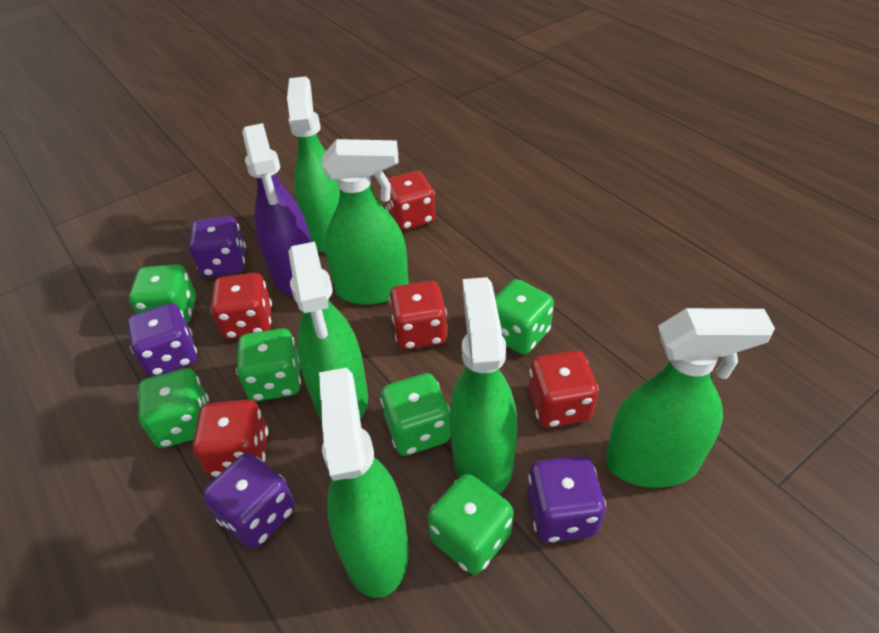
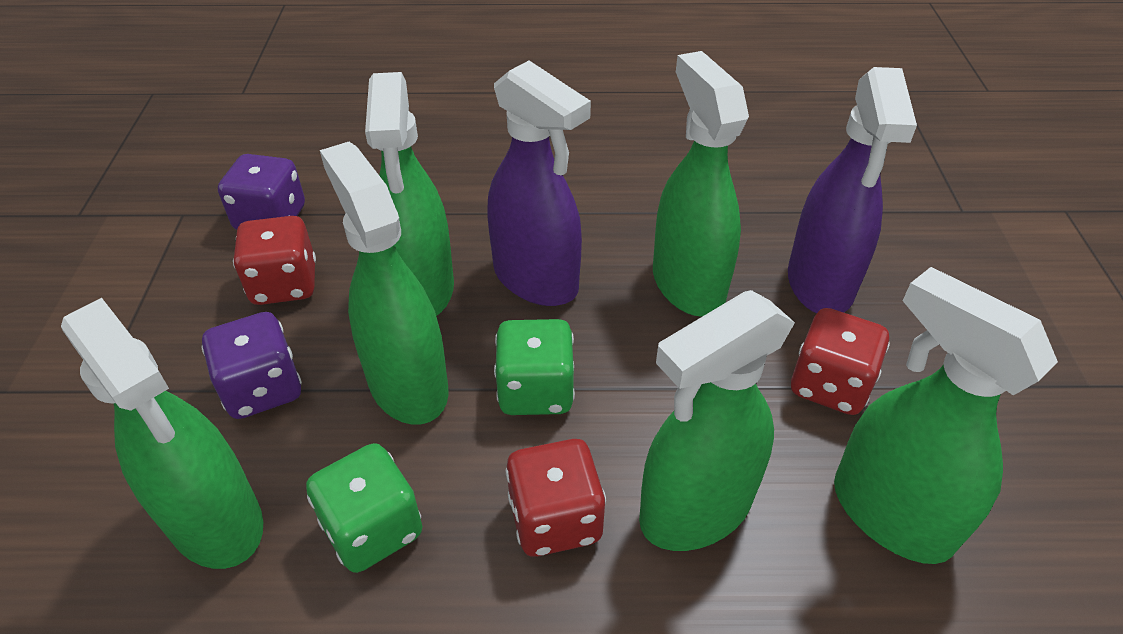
green dice: [129,264,196,324] [138,368,209,448] [236,328,301,401] [380,373,451,456] [427,474,513,575] [495,279,554,355] = 6 -> [306,443,423,573] [494,319,575,415] = 2
purple dice: [127,303,197,377] [189,216,246,277] [203,453,295,549] [527,456,606,543] = 4 -> [201,312,302,419] [218,154,305,230] = 2
purple spray bottle: [242,123,311,295] = 1 -> [487,61,591,306] [788,67,917,313] = 2
red dice: [193,399,268,477] [210,273,272,339] [386,171,436,231] [389,281,447,350] [528,351,598,428] = 5 -> [233,216,316,305] [506,439,606,557] [791,308,890,415] = 3

